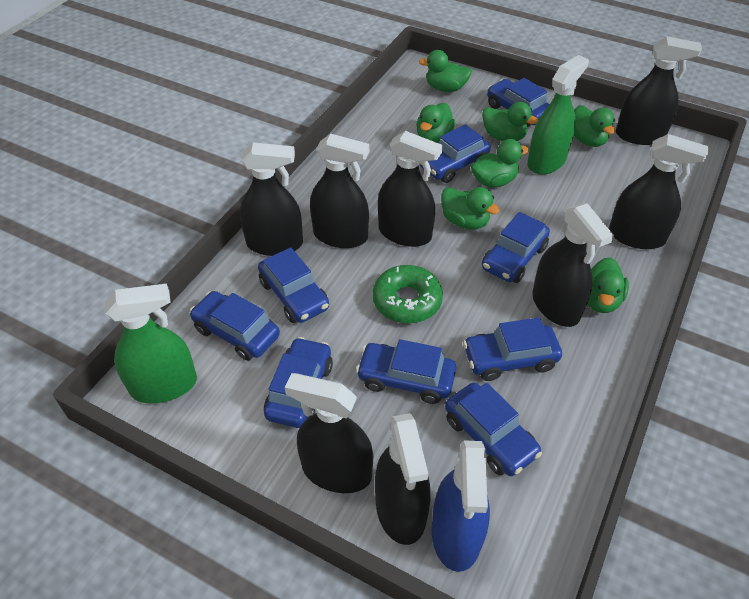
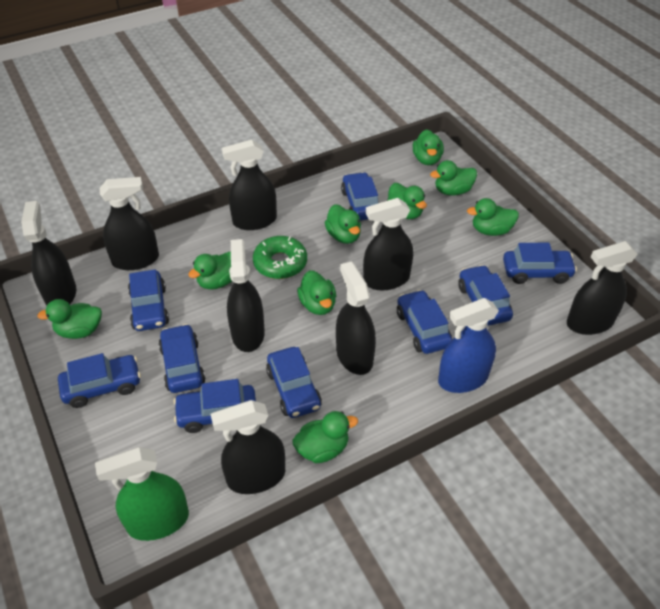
green duck: [416,103,455,143] [419,50,472,92] [441,187,500,230] [471,139,529,188] [482,102,538,141] [574,105,616,147] [587,257,629,313] = 7 -> [37,299,102,339] [188,251,232,290] [293,411,358,463] [297,270,336,315] [325,204,361,244] [387,183,427,219] [413,129,444,165] [430,160,477,195] [467,198,519,236] = 9
green spray bottle: [105,284,197,403] [527,55,589,175] = 2 -> [95,447,189,541] = 1

